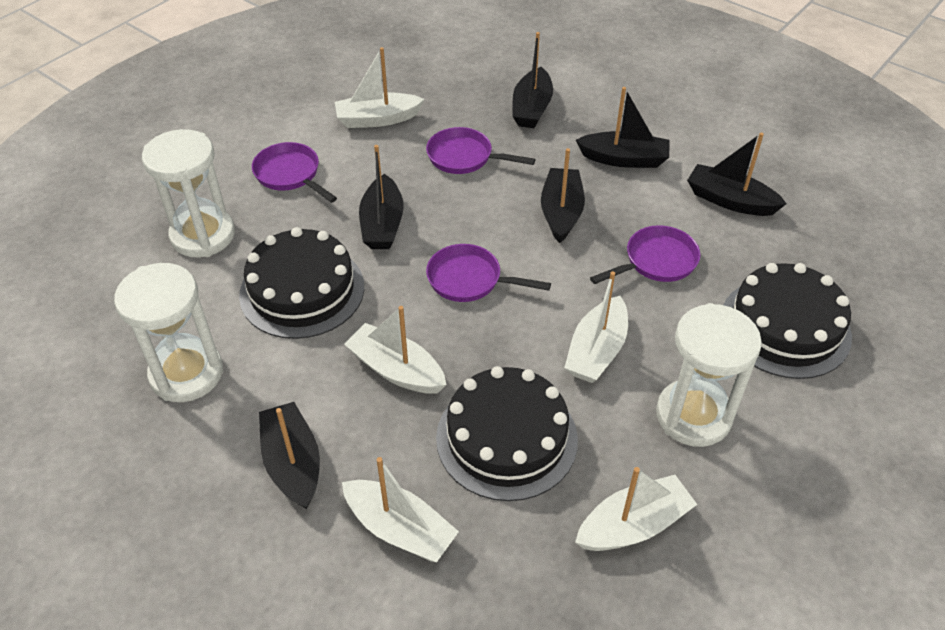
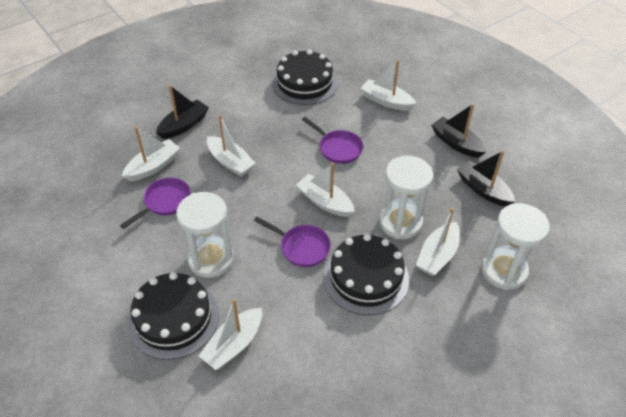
black boat: [259,402,320,509] [359,145,404,249] [512,32,553,128] [541,148,585,243] [576,87,669,168] [687,133,787,216] = 6 -> [156,85,209,139] [431,103,486,158] [457,151,515,206] = 3
purple pan: [252,142,337,203] [426,127,536,174] [426,244,551,302] [590,225,700,284] = 4 -> [120,178,191,229] [254,217,331,267] [302,117,363,164] = 3
white boat: [335,47,425,128] [342,457,459,562] [344,306,447,394] [564,271,628,383] [575,467,697,551] = 5 -> [122,127,180,181] [199,299,262,370] [207,115,256,177] [296,163,355,217] [360,60,417,111] [416,208,460,276] = 6

